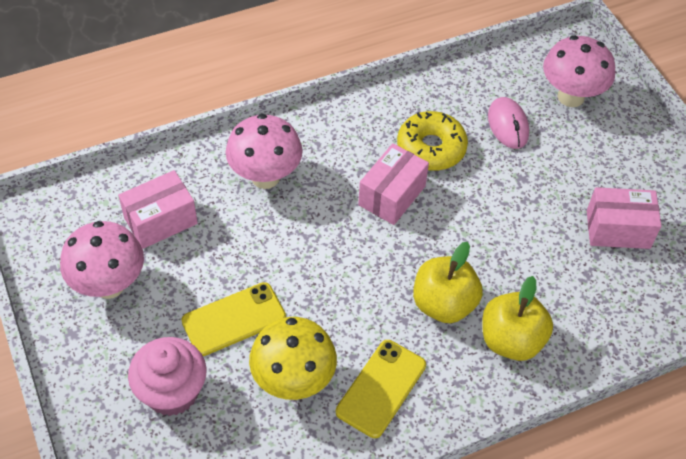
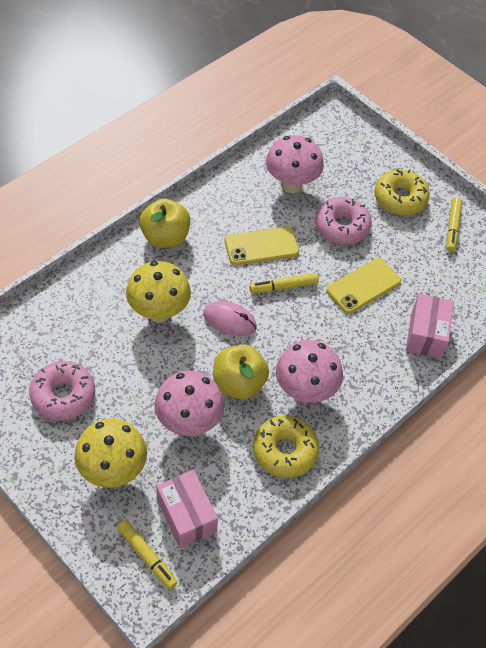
pink box: [118,170,198,249] [358,143,429,225] [587,187,661,249] = 3 -> [156,470,218,549] [406,294,454,359] = 2
pink cupcake: [128,337,207,416] = 1 -> none = 0
pink donut: none = 0 -> [29,361,95,421] [315,197,372,245] = 2
yellow donut: [397,111,468,171] = 1 -> [253,415,319,478] [374,169,430,215] = 2
yellow marker: none = 0 -> [117,520,178,590] [249,273,319,294] [446,197,462,252] = 3
yellow mushroom: [249,317,337,400] = 1 -> [74,418,147,488] [126,261,191,322] = 2

